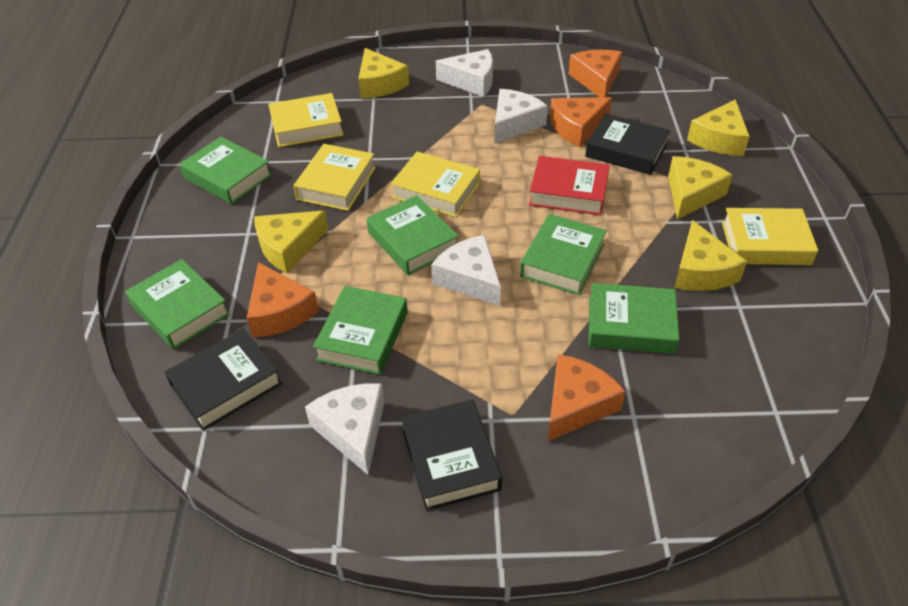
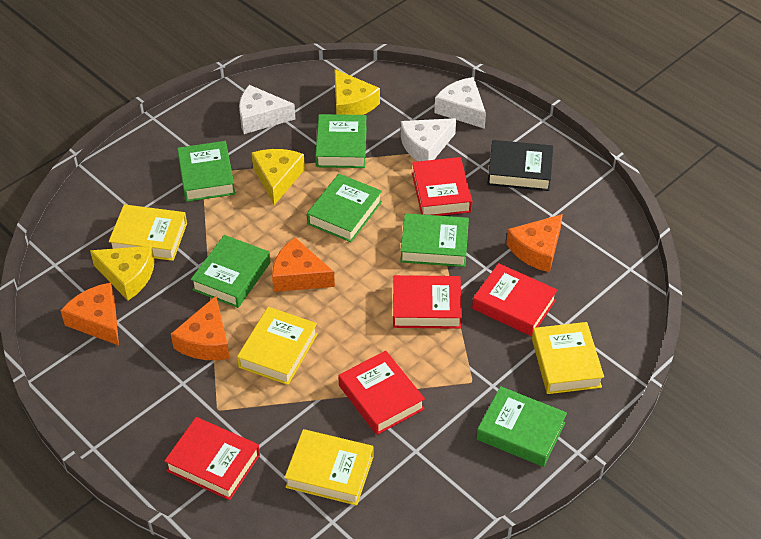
black book: [165,329,282,431] [401,400,502,511] [585,113,670,175] = 3 -> [487,140,553,191] = 1
red book: [529,156,610,215] = 1 -> [164,417,260,500] [339,351,425,435] [393,275,462,329] [412,157,472,216] [472,263,558,336] = 5
white cheese: [305,383,384,475] [431,235,501,306] [436,49,493,97] [494,89,548,144] = 4 -> [239,85,295,134] [400,118,456,161] [434,77,486,129] = 3
yellow cheese: [254,211,328,273] [358,48,409,98] [668,156,732,220] [674,220,747,291] [687,99,750,156] = 5 -> [90,246,155,300] [252,149,305,205] [334,69,380,115] = 3

